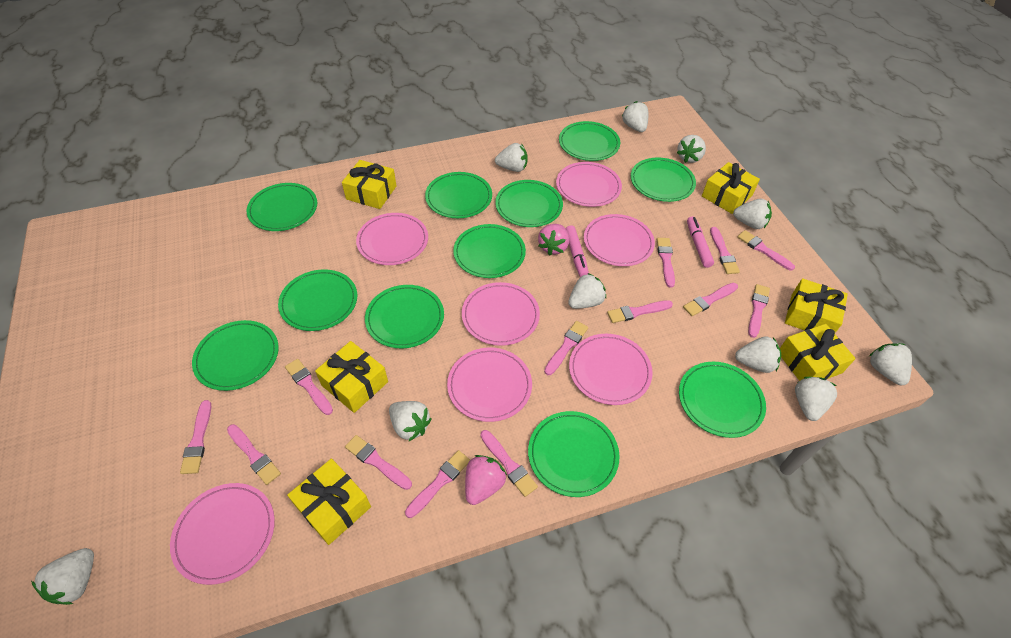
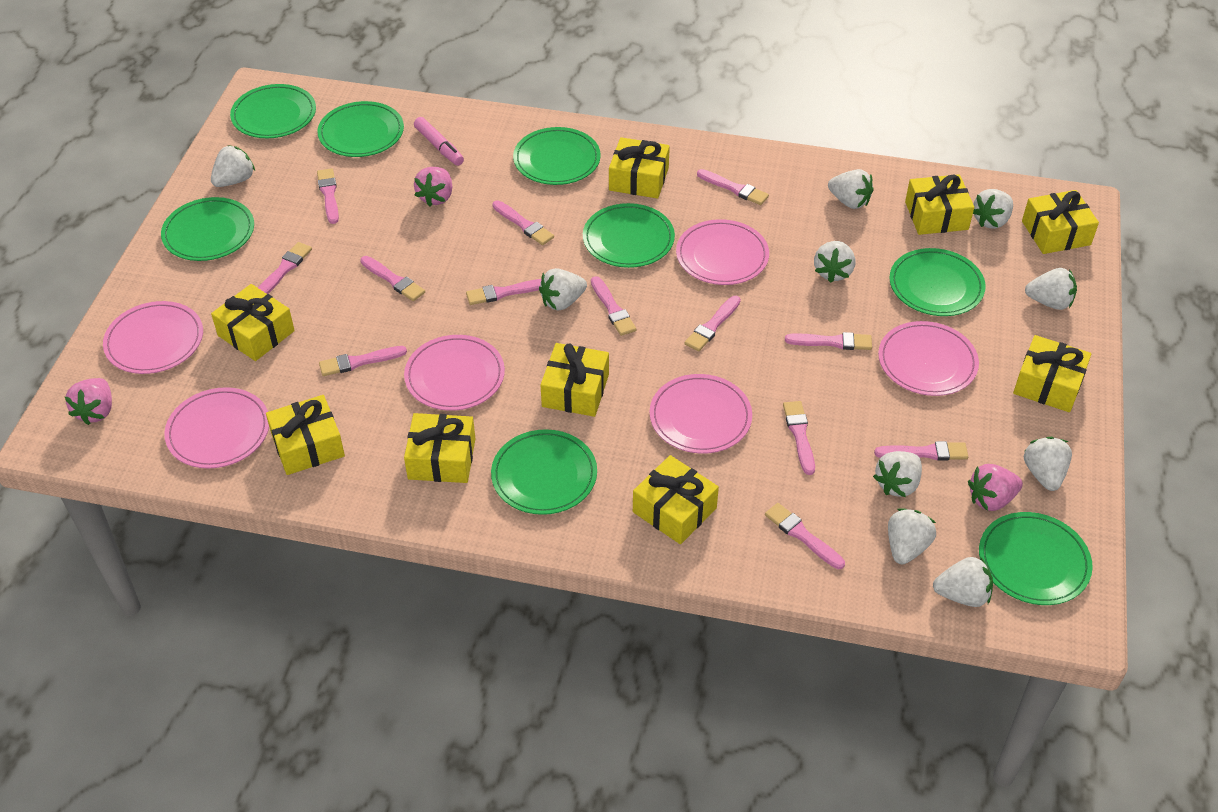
green plate: [192,320,279,391] [247,183,317,231] [278,269,357,331] [365,285,444,349] [425,172,492,218] [453,224,526,278] [495,180,563,227] [528,411,620,497] [559,121,620,161] [631,157,696,202] [679,362,766,438] = 11 -> [161,197,254,261] [230,84,316,138] [317,101,404,157] [491,429,597,515] [513,127,601,185] [583,203,675,268] [889,248,986,316] [979,512,1093,605] = 8
pink marker: [565,225,589,277] [687,216,714,268] = 2 -> [414,117,464,166] = 1
pink plate: [170,483,275,585] [356,213,428,265] [447,348,532,422] [462,282,540,346] [556,162,622,207] [569,334,653,405] [584,214,655,266] = 7 -> [103,301,203,374] [164,387,269,469] [404,335,505,411] [650,374,752,454] [676,219,769,285] [878,321,979,396] = 6
pink strawberry: [465,455,507,505] [538,224,569,256] = 2 -> [65,378,112,425] [414,167,452,206] [968,464,1023,511] = 3
yellow gift: [287,458,371,545] [315,341,388,413] [342,160,397,209] [702,162,760,214] [780,324,856,381] [785,278,848,333] = 6 -> [211,284,295,361] [266,395,345,475] [404,413,475,483] [541,343,609,417] [609,137,670,199] [633,455,719,544] [905,174,974,235] [1013,335,1091,412] [1022,190,1099,254] = 9

